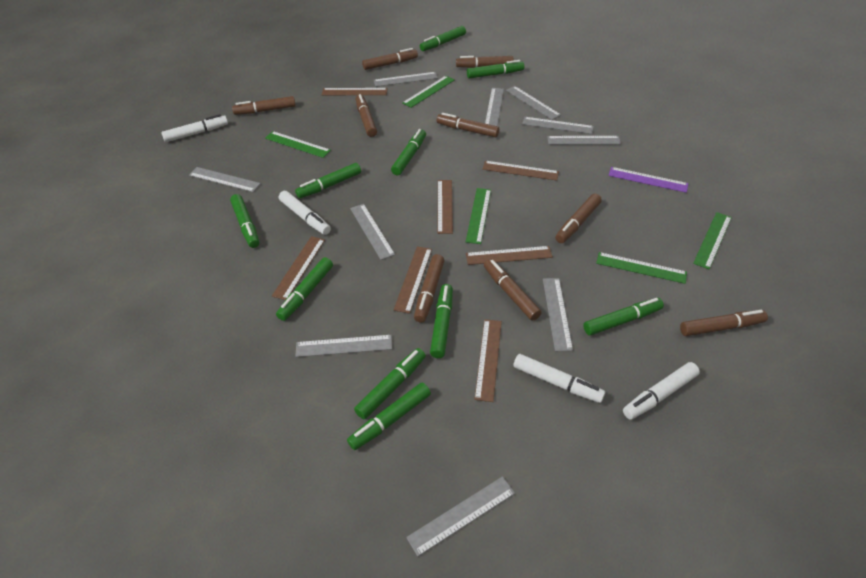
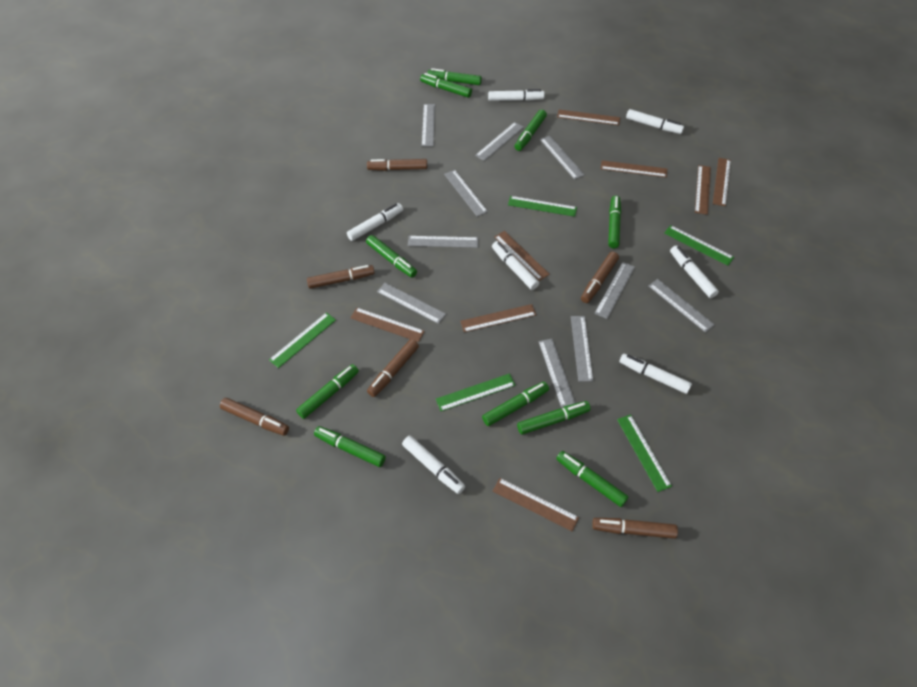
brown marker: [232,96,296,115] [356,94,377,137] [362,48,418,70] [414,254,445,323] [437,113,499,137] [456,56,514,68] [484,259,541,321] [555,193,602,243] [680,310,768,336] = 9 -> [220,398,289,436] [307,265,375,289] [367,159,427,171] [367,339,419,397] [581,252,619,303] [592,518,678,539] = 6
brown ruler: [272,236,325,300] [322,88,388,95] [394,246,432,314] [438,180,453,234] [466,246,553,265] [474,319,502,402] [482,161,559,181] = 7 -> [350,308,425,342] [460,304,536,332] [493,478,579,532] [494,231,550,281] [557,109,620,125] [601,160,667,178] [695,165,711,215] [713,158,731,206] = 8
purple ruler: [609,167,688,193] = 1 -> none = 0
white marker: [161,114,228,142] [279,191,331,235] [513,354,605,403] [623,362,700,419] = 4 -> [347,203,403,241] [402,436,465,494] [488,89,545,101] [492,241,539,290] [619,353,692,394] [626,109,684,134] [670,245,719,298] = 7

